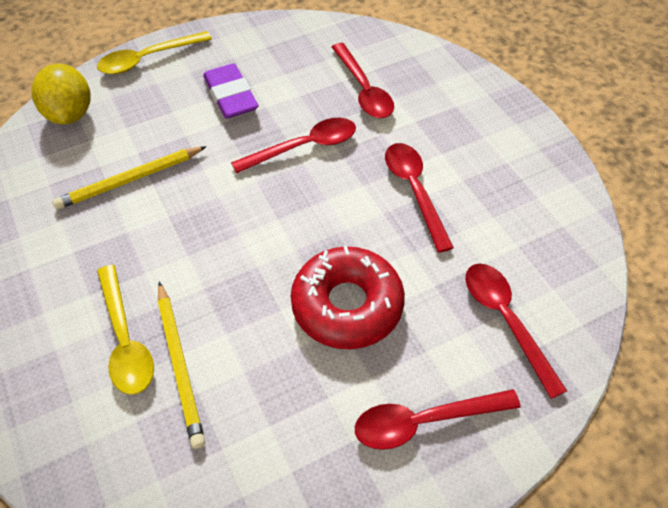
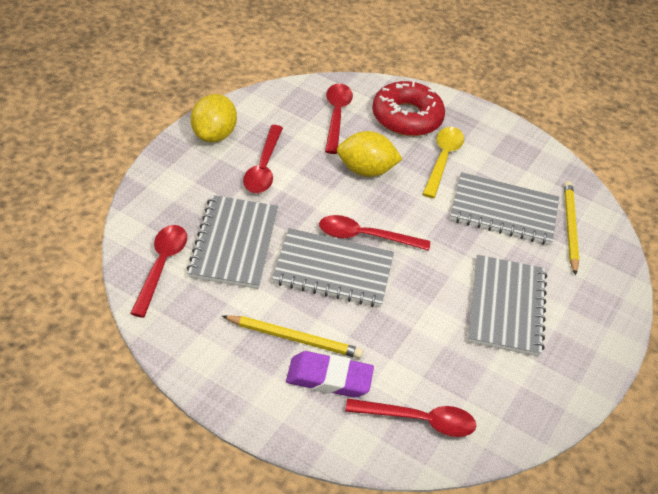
grey notebook: none = 0 -> [187,195,278,289] [272,228,394,307] [450,172,559,245] [468,255,547,357] = 4
yellow lemon: [31,63,90,125] = 1 -> [191,94,237,143] [337,131,402,177] = 2
yellow spoon: [97,31,212,75] [97,265,154,395] = 2 -> [423,127,464,198] = 1

